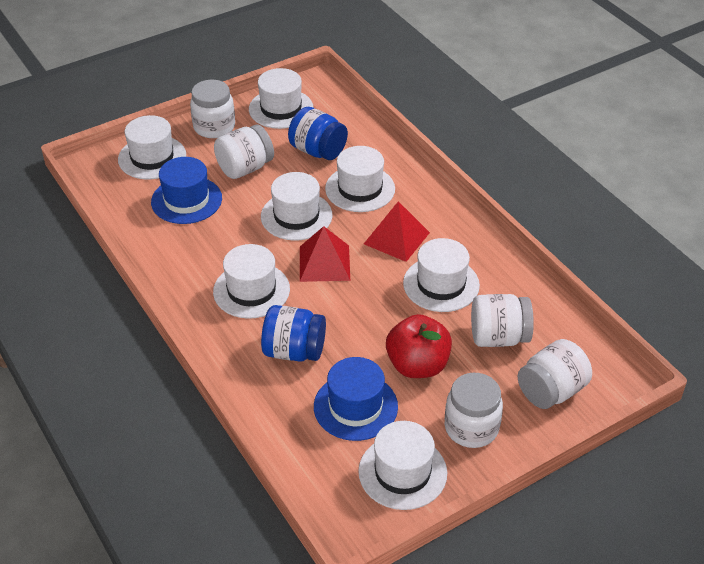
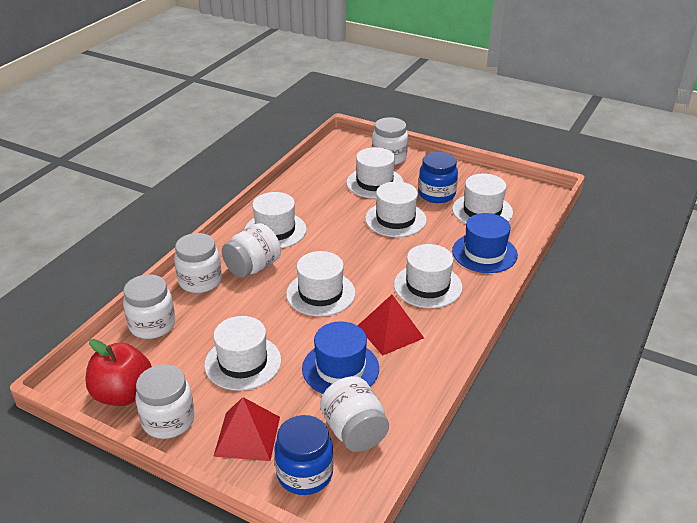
white jar: [190,80,235,138] [214,125,274,179] [445,373,503,448] [471,294,534,347] [518,339,592,409] = 5 -> [123,274,175,339] [135,364,195,439] [174,233,222,293] [222,223,281,278] [320,376,389,452] [372,117,408,165] = 6

